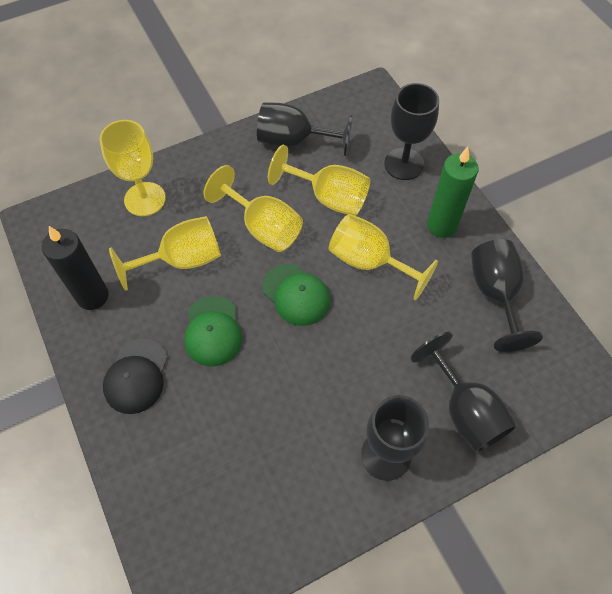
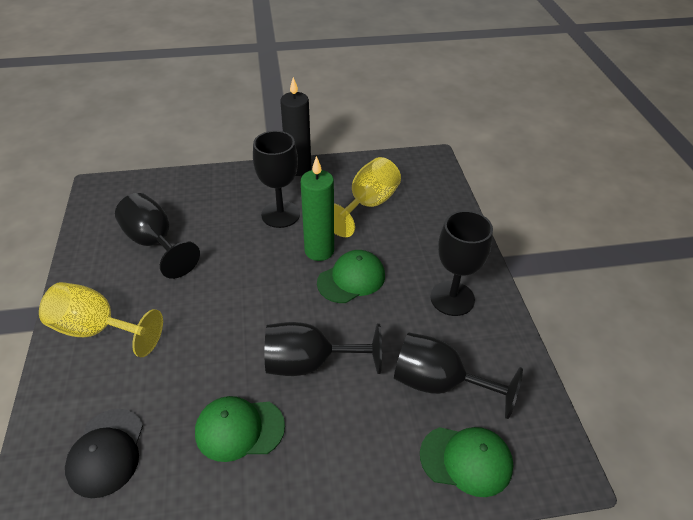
green cap: [184,296,242,366] [262,264,330,326] = 2 -> [195,396,285,462] [317,250,385,303] [420,427,513,497] = 3
yellow goblet: [99,120,166,216] [109,216,221,291] [204,165,303,252] [268,145,370,216] [329,214,438,300] = 5 -> [39,282,163,357] [334,157,401,237] = 2

